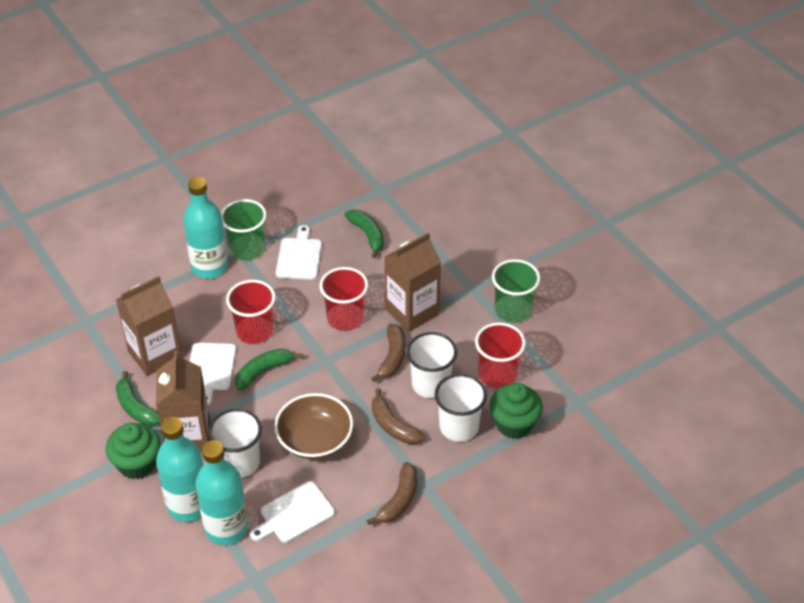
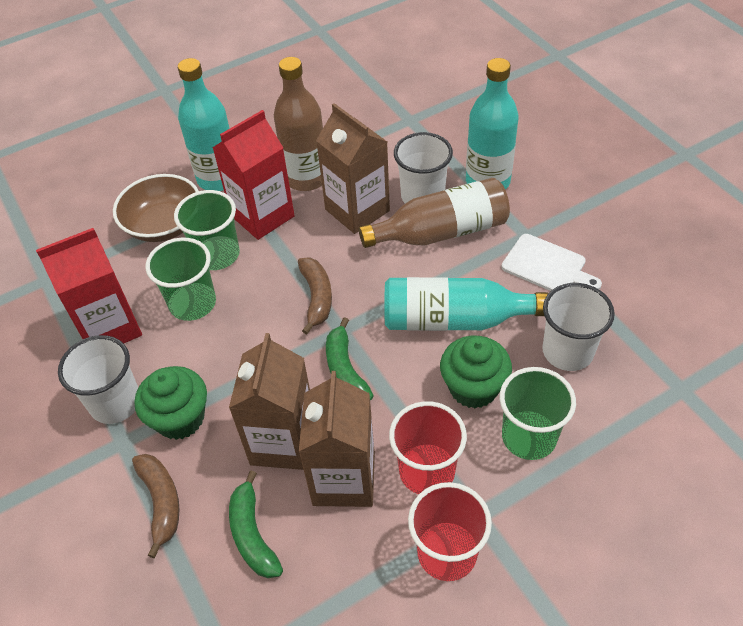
brown banana: [367,462,417,525] [371,323,406,382] [372,388,425,444] = 3 -> [132,454,179,558] [298,257,332,335] = 2
brown bottle: none = 0 -> [274,57,323,191] [359,178,510,248] = 2
green banana: [116,371,160,426] [235,348,302,391] [344,210,384,258] = 3 -> [229,471,283,578] [326,317,374,400] = 2
green cup: [221,199,267,261] [492,259,540,323] = 2 -> [146,238,216,321] [174,190,240,270] [500,367,576,460] = 3
red carton: none = 0 -> [36,228,142,343] [212,110,295,240] = 2
red cup: [226,280,276,344] [319,267,368,331] [475,322,526,389] = 3 -> [389,401,467,494] [408,482,492,581] = 2
white cutting board: [189,343,236,405] [250,481,335,543] [276,225,322,280] = 3 -> [502,234,602,291] = 1

